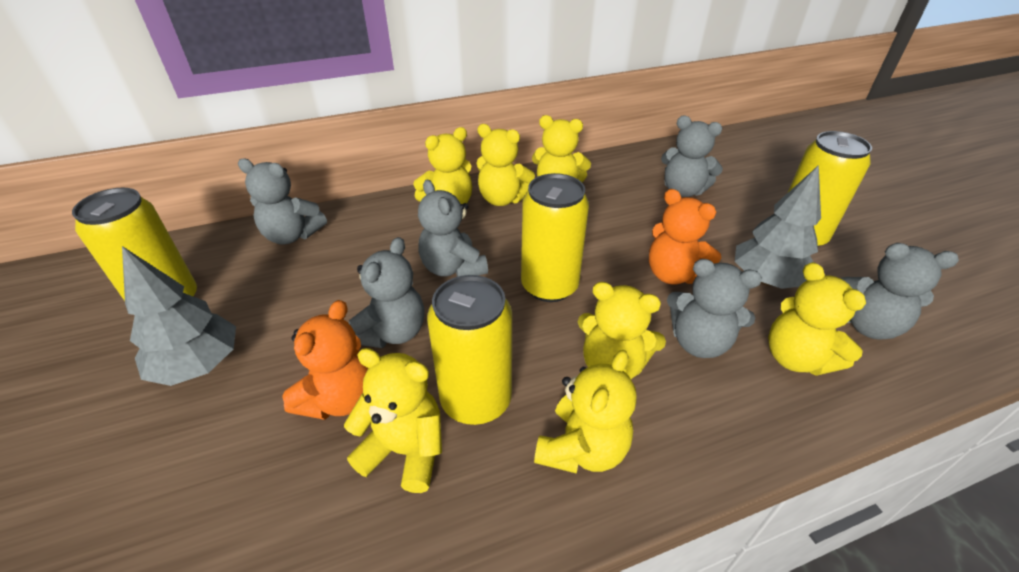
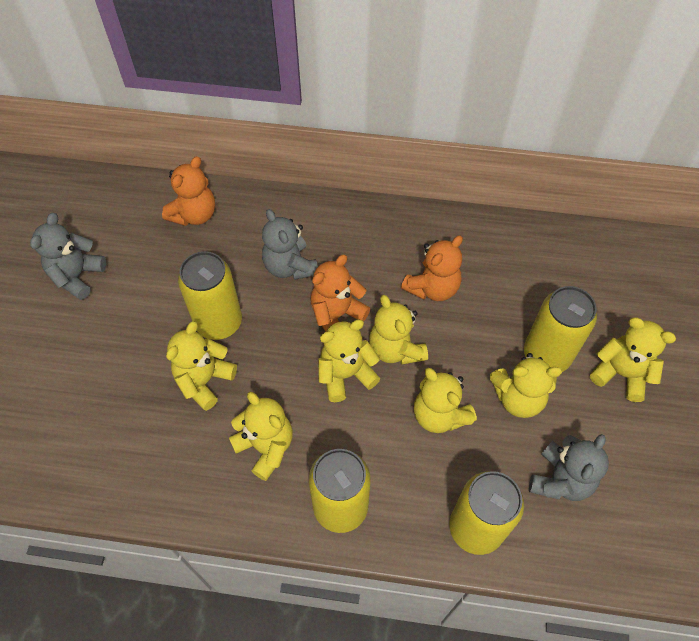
grey teddy bear: [238,159,327,245] [348,237,425,348] [418,180,488,277] [661,116,723,197] [667,259,762,358] [840,243,959,340] = 6 -> [30,213,106,300] [262,209,318,280] [529,434,609,501] = 3
grey tree: [122,246,236,386] [735,165,821,289] = 2 -> none = 0
orange teddy bear: [282,300,368,420] [649,189,721,285] = 2 -> [162,156,215,226] [310,255,370,332] [401,235,463,301] = 3

